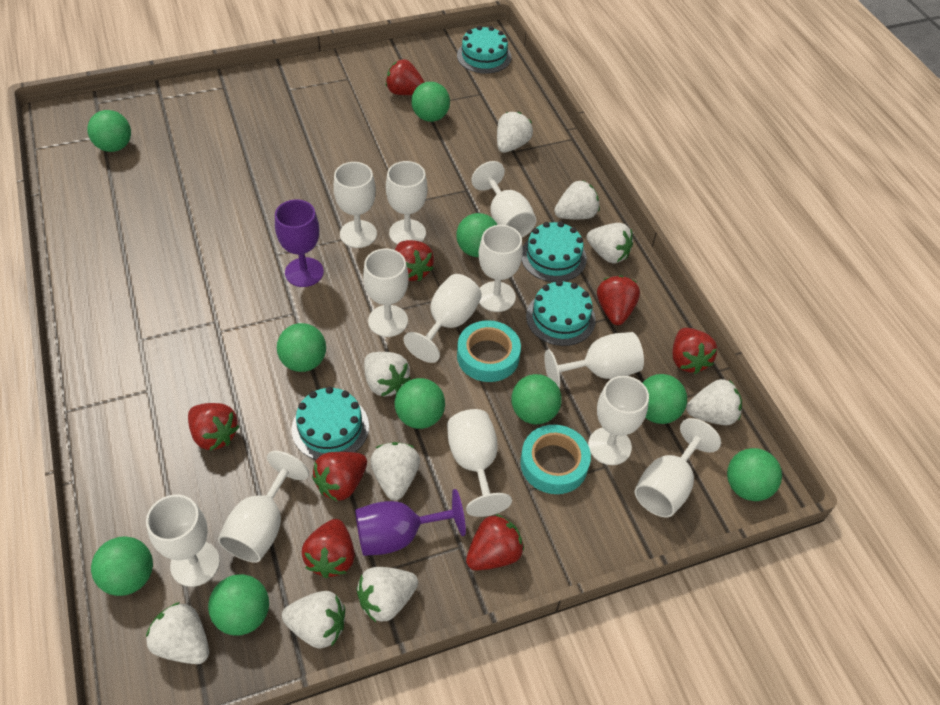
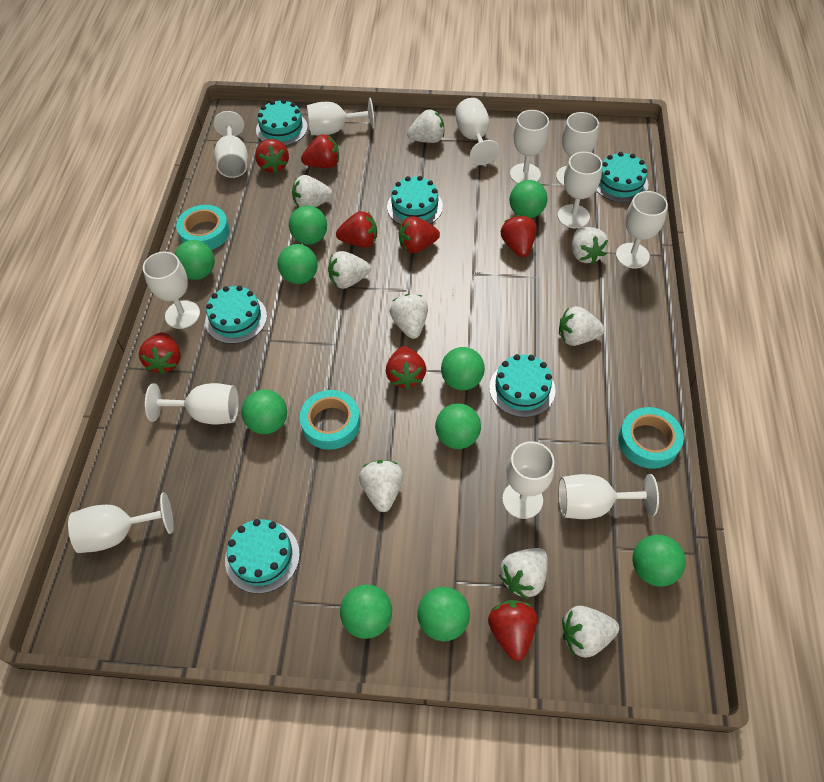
purple goblet: [275,199,324,287] [355,489,466,556] = 2 -> none = 0
turquoise cake: [291,387,369,460] [457,26,511,74] [521,221,587,282] [526,280,596,346] = 4 -> [205,285,267,344] [225,519,300,594] [256,99,308,146] [387,176,443,225] [489,354,556,417] [596,152,649,203] = 6
turquoise tape: [457,320,521,382] [520,425,591,494] = 2 -> [176,205,230,250] [300,390,360,450] [618,407,684,469] = 3

